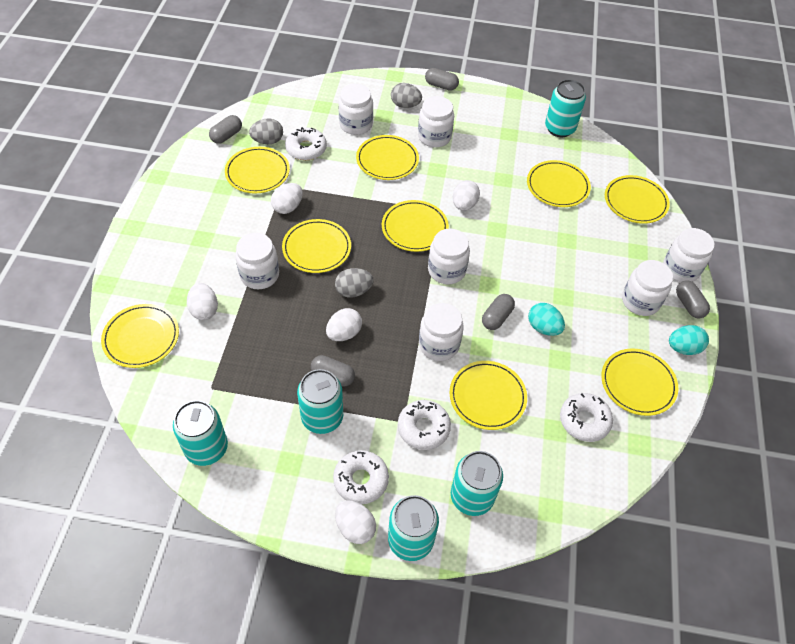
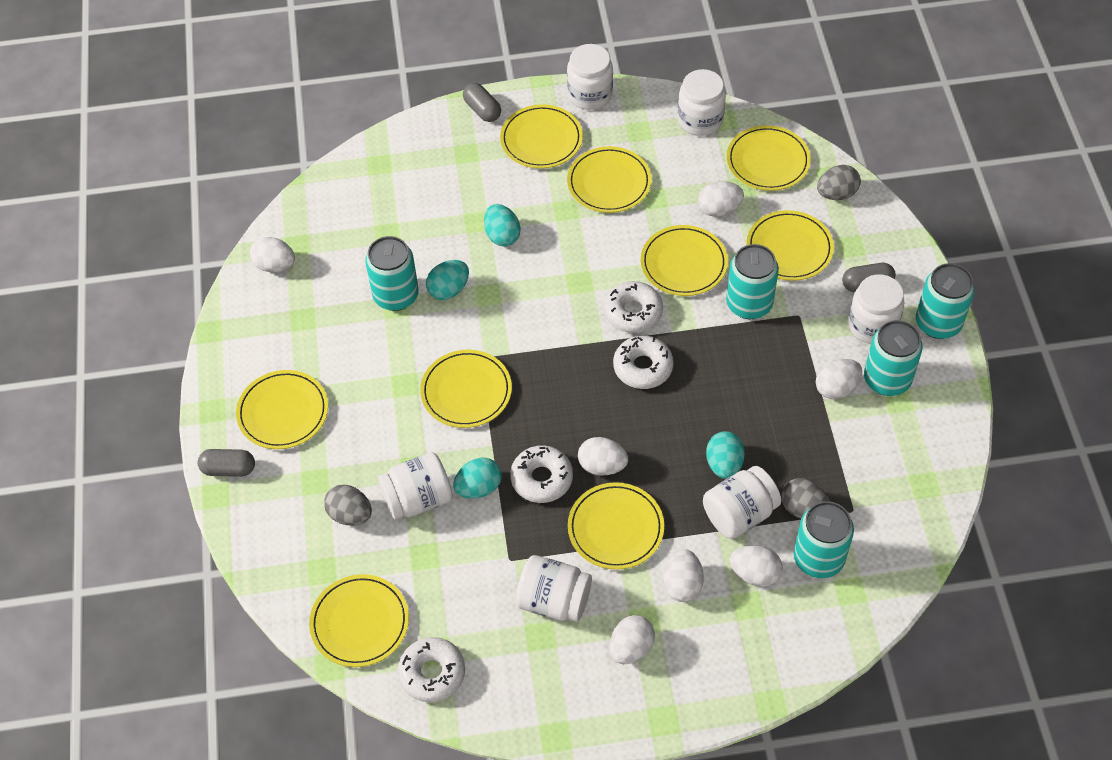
grey capsule: [209,115,242,144] [311,355,355,387] [425,68,459,91] [482,294,515,330] [676,280,710,319] = 5 -> [198,449,255,477] [463,83,501,122] [842,263,896,292] = 3
turquoise egg: [528,303,565,336] [669,325,709,355] = 2 -> [426,260,469,300] [453,458,502,499] [484,204,520,247] [706,431,745,479] = 4
white egg: [187,283,218,320] [271,183,302,214] [326,308,362,341] [335,500,376,544] [453,180,480,211] = 5 -> [250,237,295,272] [578,437,628,475] [610,615,655,664] [664,549,704,602] [698,181,744,217] [730,545,783,587] [816,359,862,399] = 7
white jar: [235,233,279,289] [338,84,373,135] [418,96,454,147] [419,303,463,361] [428,229,470,284] [622,260,673,316] [663,228,714,282] = 7 -> [378,452,453,519] [516,555,592,622] [567,44,613,110] [678,69,726,136] [703,466,781,539] [848,274,904,344] = 6

